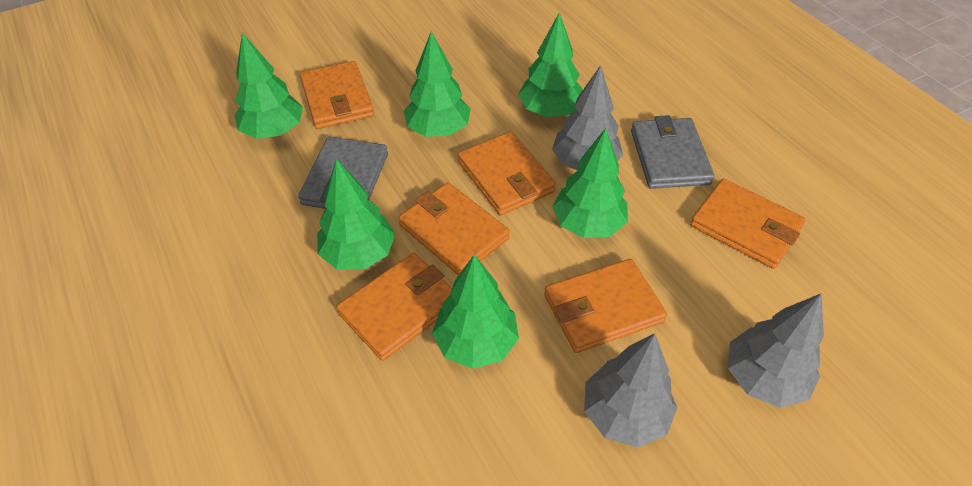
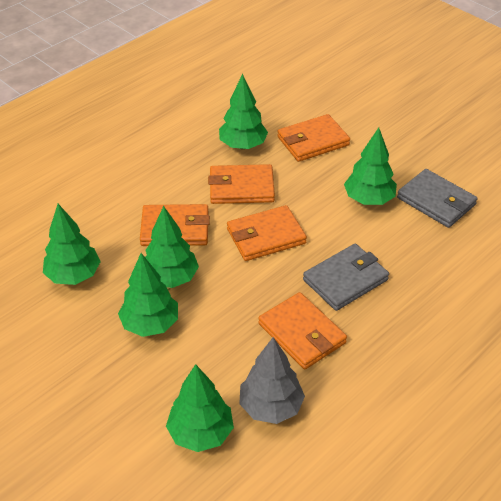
grey tree: [552,65,623,170] [584,333,677,448] [728,294,824,408] = 3 -> [239,337,305,424] = 1
orange wallet: [300,61,374,129] [336,253,452,361] [399,182,510,275] [458,132,556,215] [544,259,667,353] [690,179,806,269] = 6 -> [140,204,210,246] [208,164,275,204] [227,205,307,261] [258,292,347,369] [277,114,350,162] = 5

